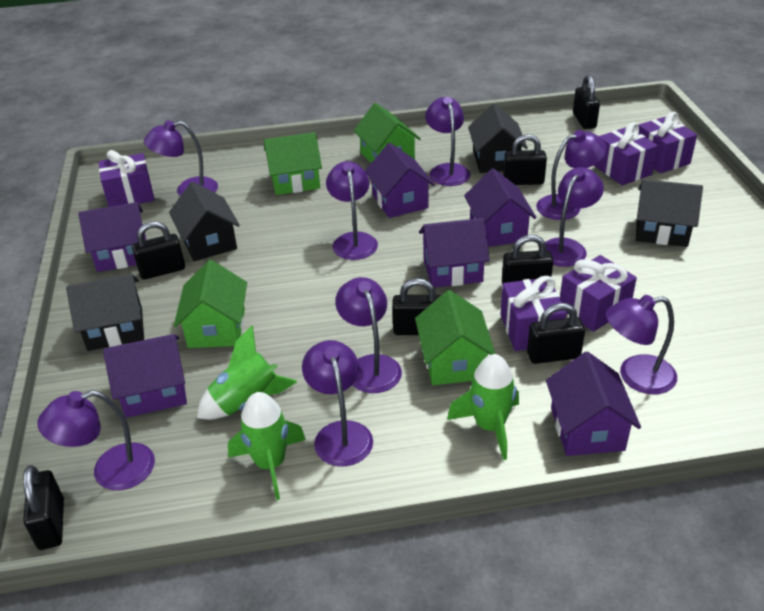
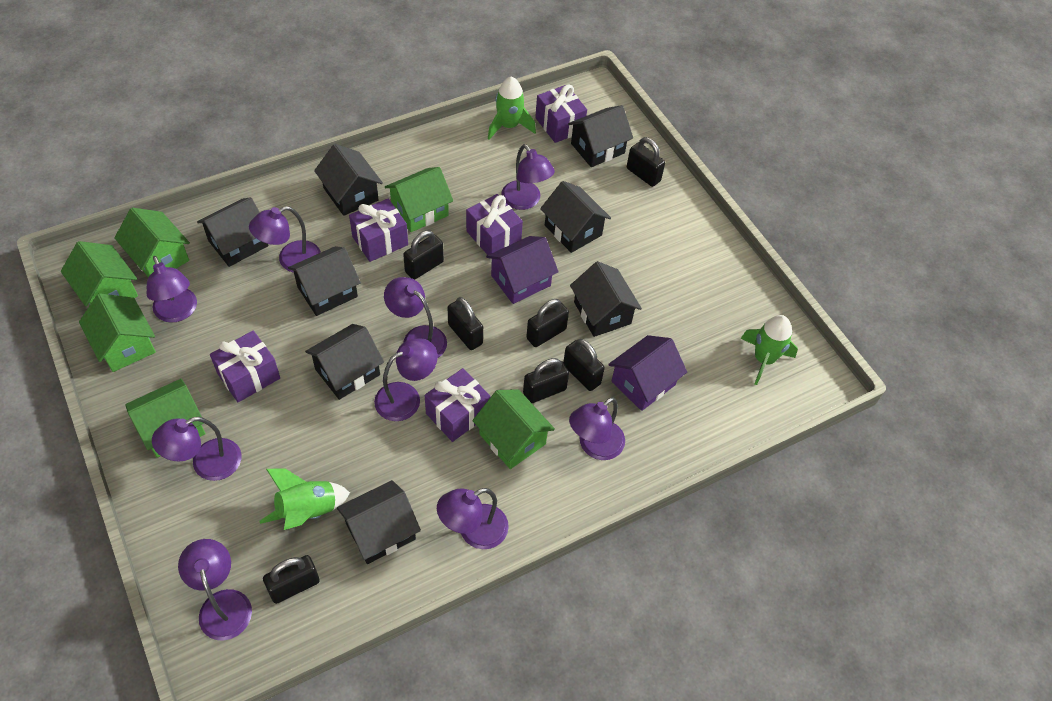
black house: [66,274,144,351] [169,182,240,261] [468,104,528,173] [636,179,703,247] = 4 -> [197,197,269,267] [288,246,361,316] [305,324,384,400] [314,144,383,216] [337,480,421,564] [540,181,611,253] [568,105,633,167] [570,261,642,337] = 8
green house: [174,260,247,348] [264,132,322,195] [354,103,421,163] [415,290,495,385] = 4 -> [61,241,138,306] [79,293,156,372] [114,208,190,277] [125,379,206,457] [385,167,453,232] [472,389,555,469] = 6
purple house: [79,202,146,272] [103,334,187,418] [365,143,435,218] [419,218,490,288] [464,168,537,247] [546,352,641,456] = 6 -> [486,236,559,304] [608,335,687,411] = 2

